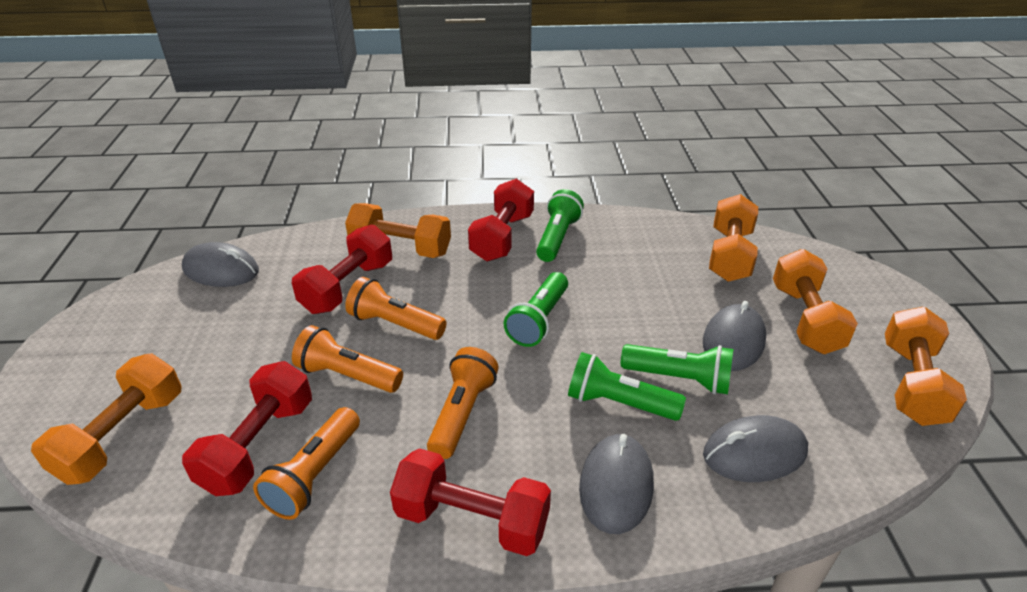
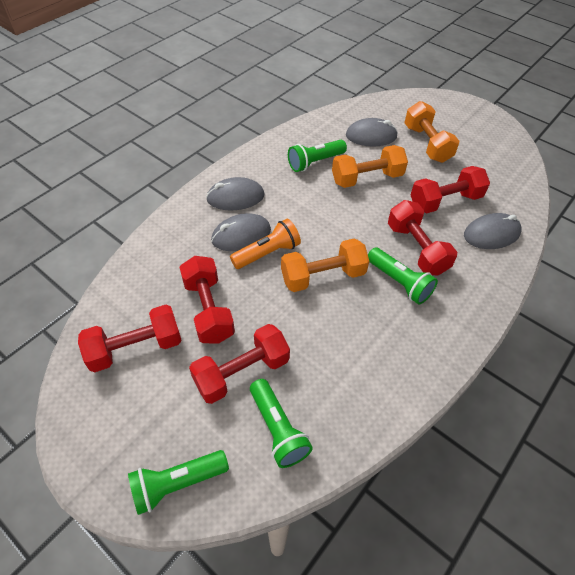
orange dumbbell: [31,353,181,485] [345,203,451,258] [709,194,758,282] [773,249,858,354] [885,307,967,426] = 5 -> [281,238,369,292] [332,145,408,188] [404,101,459,163] = 3
orange flashlight: [253,407,360,520] [292,325,403,393] [345,277,447,340] [427,347,499,459] = 4 -> [230,219,301,269] = 1
red dumbbell: [182,361,312,496] [292,224,392,314] [390,448,551,556] [468,179,534,261] = 4 -> [78,305,182,372] [179,256,235,344] [189,324,290,404] [388,200,457,276] [411,166,490,213] = 5

